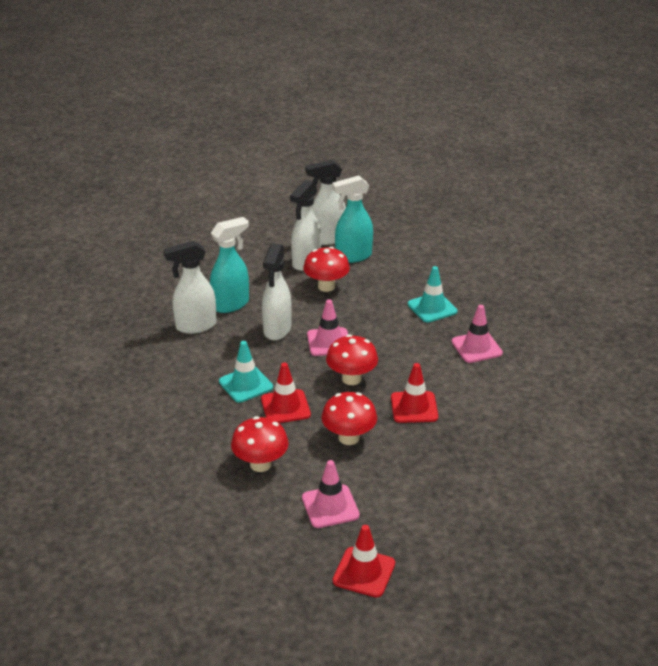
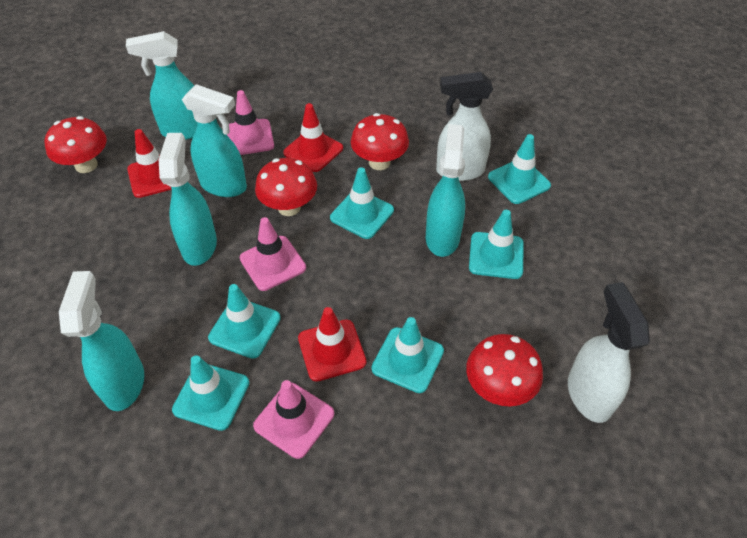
turquoise spray bottle: [210,217,249,313] [332,175,373,263] = 2 -> [59,271,144,411] [126,31,197,140] [159,133,217,266] [182,84,247,197] [426,124,465,257] = 5
turquoise traffic cone: [219,341,273,403] [408,266,457,323] = 2 -> [172,355,249,431] [208,284,281,359] [330,167,394,239] [371,317,444,393] [469,210,524,279] [488,134,551,204] = 6
white spray bottle: [164,241,217,334] [262,243,292,340] [290,181,321,271] [306,160,346,245] = 4 -> [436,72,493,181] [568,282,650,423] = 2

